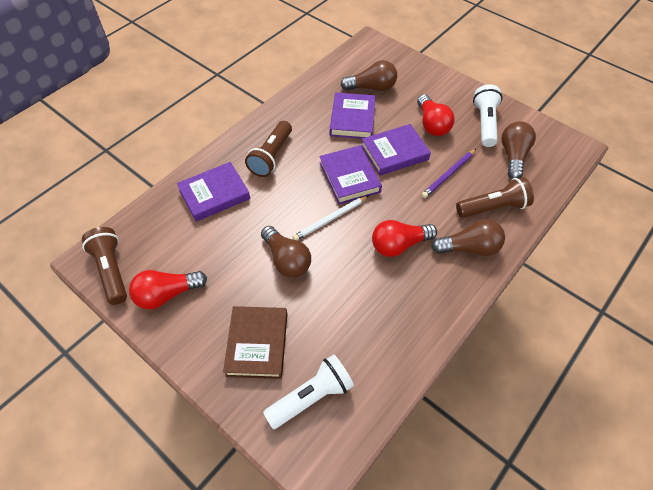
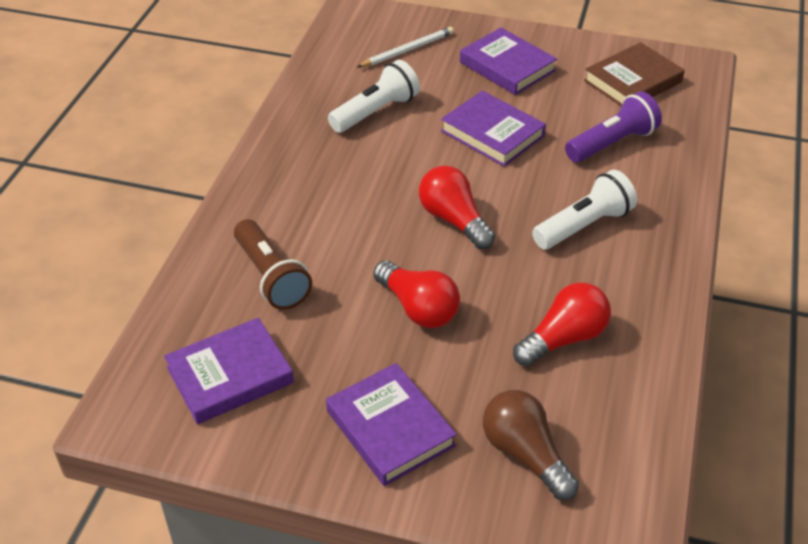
brown flashlight: [82,227,127,305] [245,121,292,177] [456,177,534,218] = 3 -> [234,219,312,310] = 1
brown light bulb: [261,226,311,278] [341,60,397,91] [431,219,505,256] [501,121,536,179] = 4 -> [483,390,579,500] = 1
purple flashlight: none = 0 -> [565,92,662,162] = 1
purple pencil: [421,149,476,198] = 1 -> none = 0

